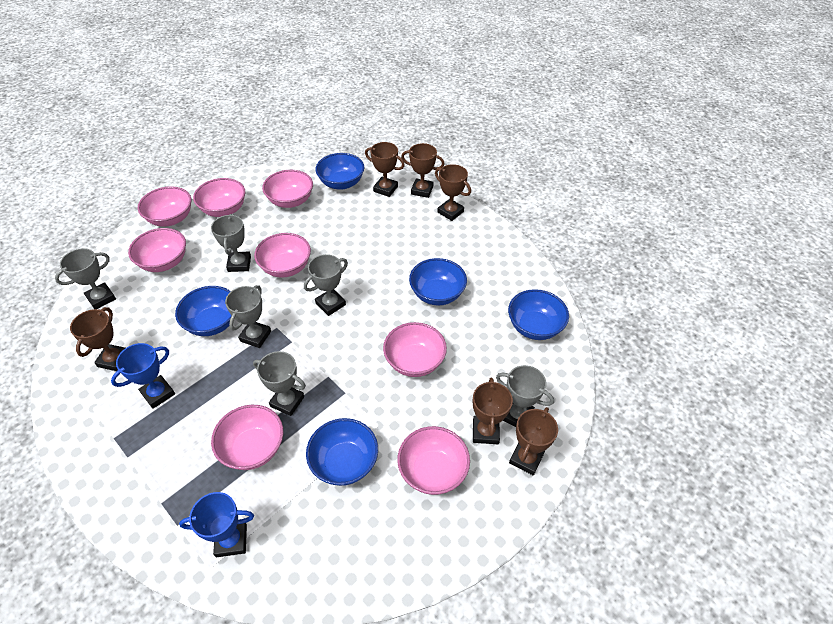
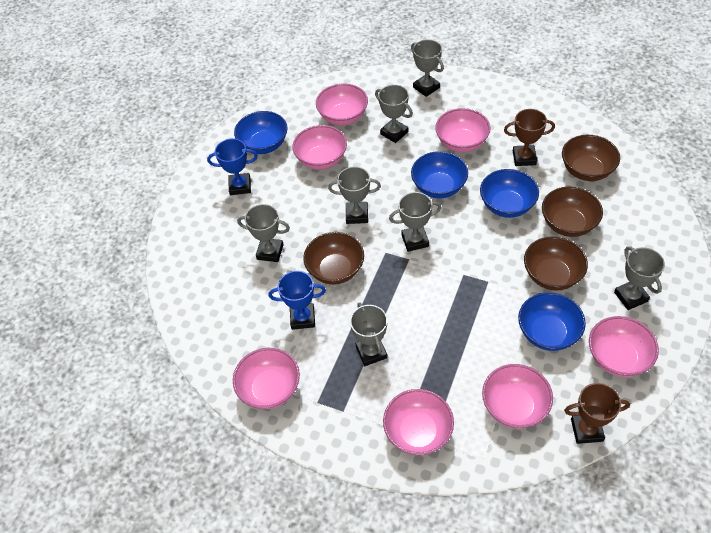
blue bowl: [175,286,232,336] [306,418,378,486] [316,153,364,190] [409,258,467,306] [508,289,569,340] = 5 -> [234,111,287,154] [411,151,468,198] [480,169,539,218] [518,292,586,351] = 4
brown bowl: none = 0 -> [303,232,364,285] [524,236,588,291] [542,187,603,237] [562,135,620,181] = 4
brown trophy: [70,307,125,371] [365,142,405,197] [401,143,445,198] [435,164,471,221] [472,378,513,444] [509,407,558,475] = 6 -> [504,109,555,166] [564,383,630,444] = 2
grey trophy: [55,248,116,309] [211,214,251,272] [225,285,271,348] [253,351,306,416] [304,254,348,316] [496,365,554,427] = 6 -> [237,204,290,262] [328,167,381,224] [350,302,387,366] [375,85,413,143] [389,192,442,252] [411,39,444,97] [614,246,665,310] = 7
pink bowl: [128,228,186,272] [138,186,191,226] [193,178,245,217] [211,405,283,470] [254,233,311,278] [262,170,313,208] [383,322,447,377] [397,426,470,495] = 8 -> [233,348,300,409] [292,125,347,170] [316,84,368,125] [383,389,454,455] [435,108,490,152] [482,364,553,429] [589,316,659,377] = 7

